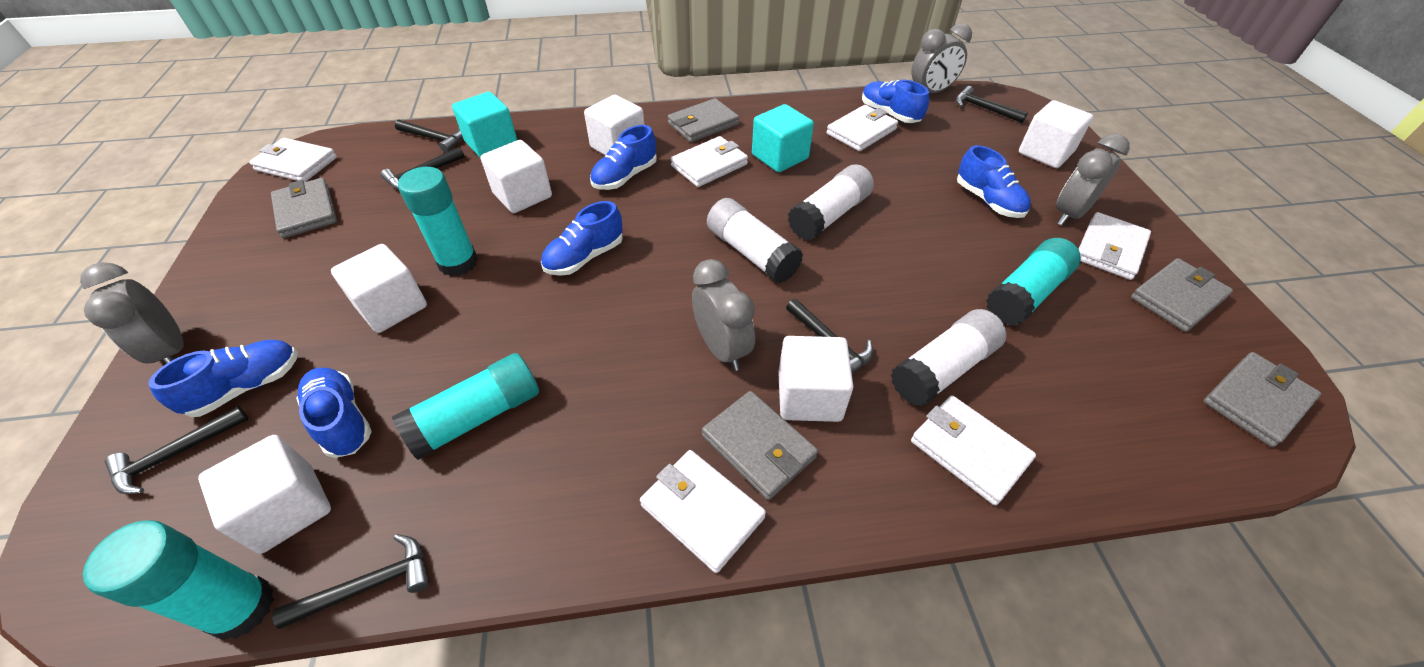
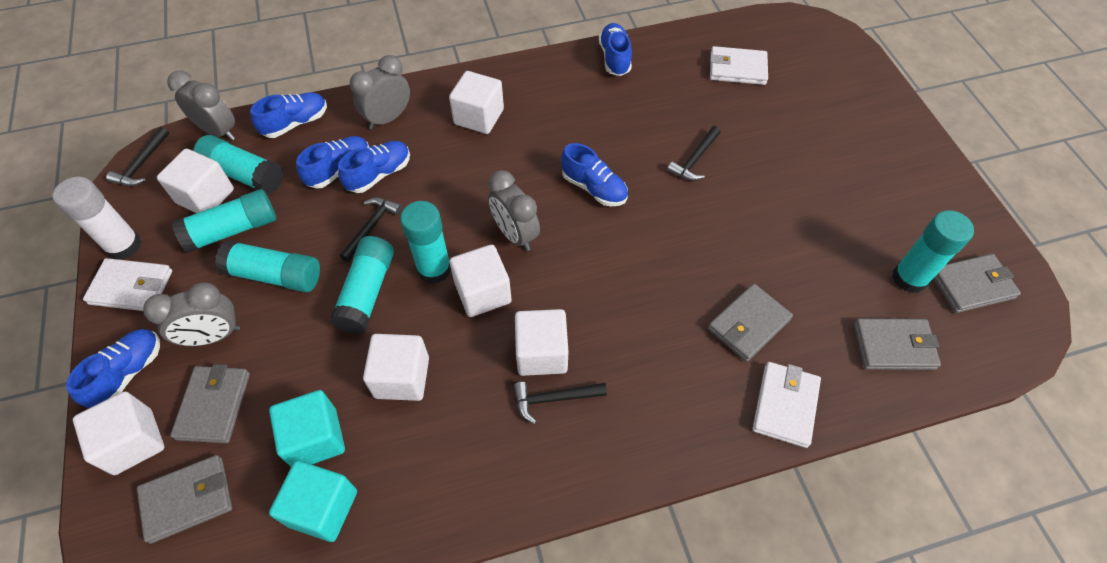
black hammer: [105,406,249,494] [272,534,429,629] [381,147,465,190] [395,120,463,153] [786,299,873,375] [956,86,1028,123] = 6 -> [106,127,169,186] [340,198,402,262] [514,382,607,424] [667,126,721,181] = 4
turquoise glue stick: [83,520,274,640] [392,353,539,460] [398,167,478,277] [986,238,1081,326] = 4 -> [172,189,276,253] [193,135,284,194] [215,240,320,292] [330,236,394,334] [400,201,451,284] [892,210,974,293] = 6
white glue stick: [707,198,803,283] [788,164,874,241] [891,309,1007,407] = 3 -> [53,177,142,259] = 1
white wallet: [249,138,337,182] [640,450,766,573] [671,136,748,187] [826,105,898,151] [911,395,1036,505] [1079,212,1151,280] = 6 -> [83,258,172,311] [710,46,768,85] [752,362,821,448] = 3

